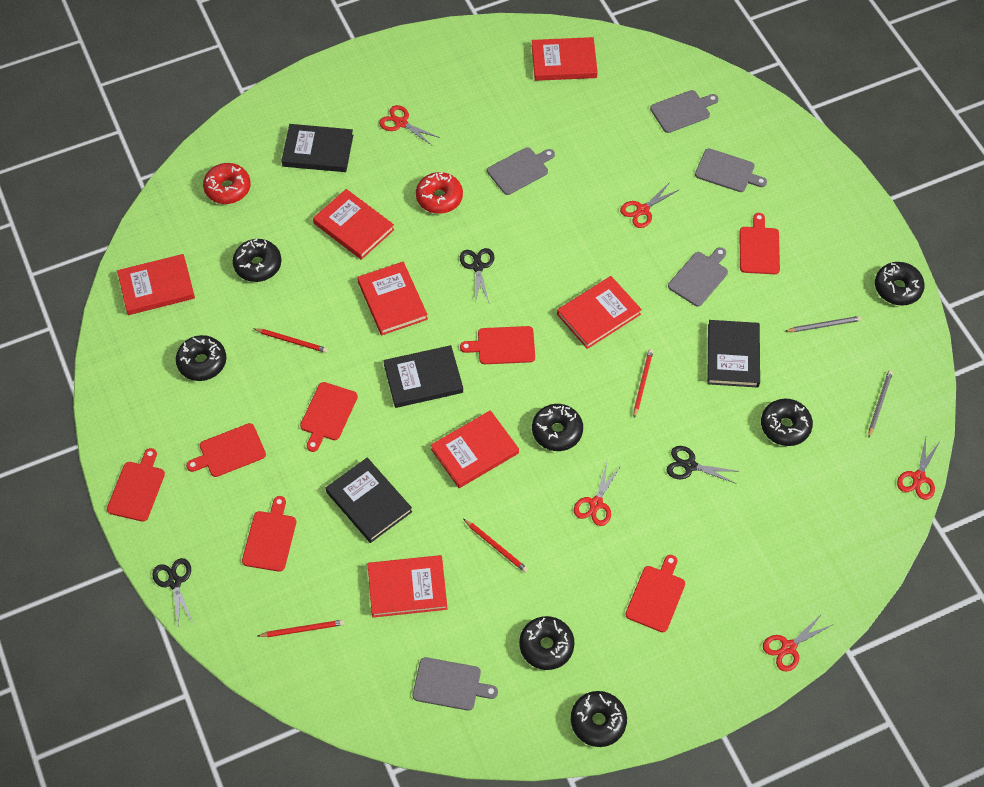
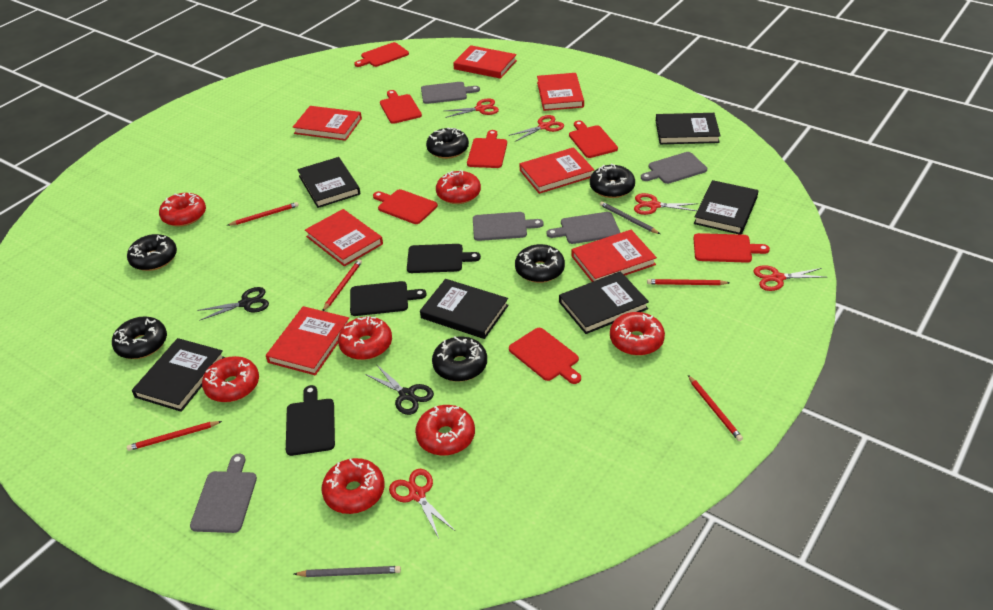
black book: [281,124,353,172] [325,457,412,543] [383,345,463,408] [707,320,760,388] = 4 -> [132,338,225,412] [297,157,360,208] [420,279,509,339] [559,271,649,334] [656,113,721,144] [694,180,758,235] = 6
black cutting board: none = 0 -> [286,385,335,456] [350,281,427,316] [407,244,481,273] = 3
black donut: [176,335,226,381] [233,239,282,282] [519,616,574,670] [532,404,583,451] [571,691,627,747] [761,399,813,446] [875,262,925,306] = 7 -> [112,317,167,359] [127,234,177,271] [426,127,469,159] [432,336,487,382] [515,244,565,283] [590,164,635,198] = 6
black scissors: [152,558,193,629] [460,248,495,304] [667,446,736,484] = 3 -> [197,287,269,321] [365,364,434,415] = 2
red donut: [203,163,251,204] [416,172,463,214] = 2 -> [159,192,206,227] [202,356,259,402] [322,458,385,514] [338,316,392,360] [415,405,475,456] [436,170,481,204] [610,312,665,356] = 7
red pencil: [253,328,328,353] [258,620,344,637] [463,519,528,573] [634,349,653,418] = 4 -> [127,421,222,451] [227,202,299,226] [322,259,362,311] [647,279,730,285] [688,375,743,441] = 5

